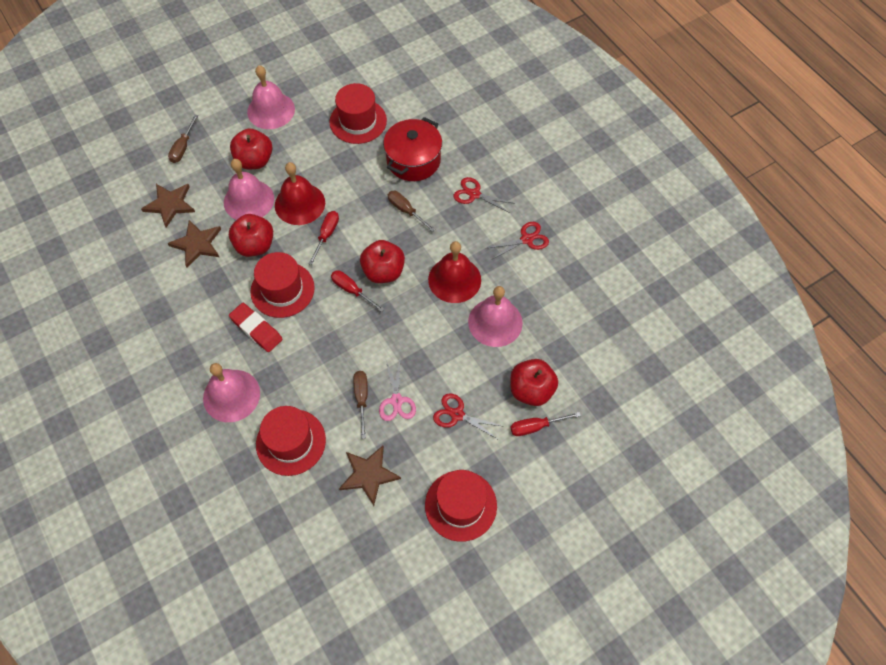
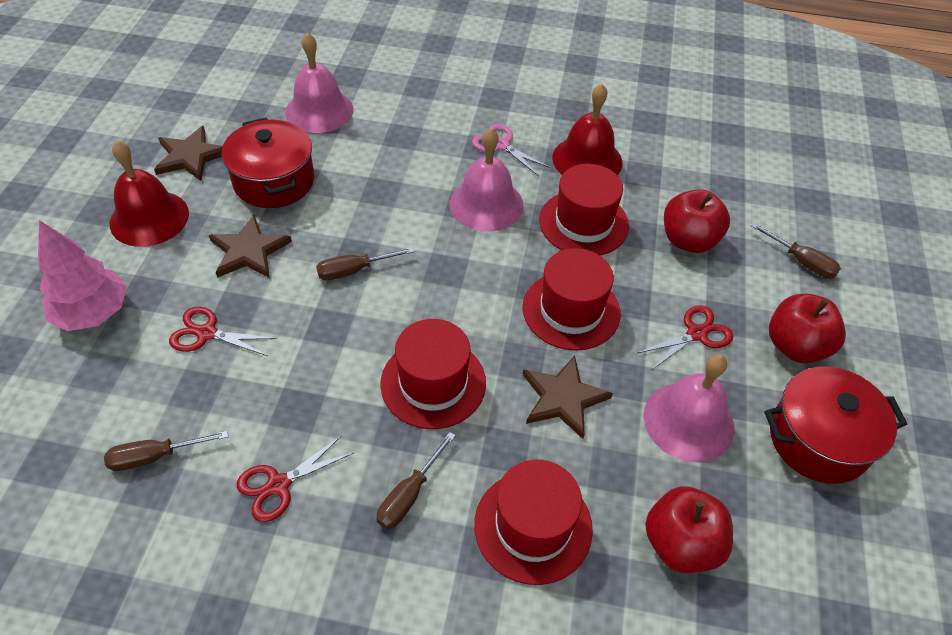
brown screwdriver: [168,115,198,163] [353,371,368,439] [388,191,435,232] = 3 -> [104,431,228,471] [316,247,415,280] [376,432,456,529] [751,222,841,279] = 4
pink bell: [203,363,260,422] [224,159,274,220] [247,65,295,129] [468,286,523,347] = 4 -> [285,33,354,133] [450,128,524,232] [644,354,734,462] = 3
pink tree: none = 0 -> [38,220,127,331] = 1
red apple: [229,214,273,257] [230,128,272,169] [360,240,405,283] [510,359,558,406] = 4 -> [645,486,733,573] [664,189,730,253] [769,294,846,363] = 3
red eraser: [229,303,283,352] = 1 -> none = 0
red pot: [383,117,442,181] = 1 -> [222,118,314,208] [764,366,907,484] = 2
red screwdriver: [309,211,339,265] [331,270,384,312] [510,412,581,436] = 3 -> none = 0

